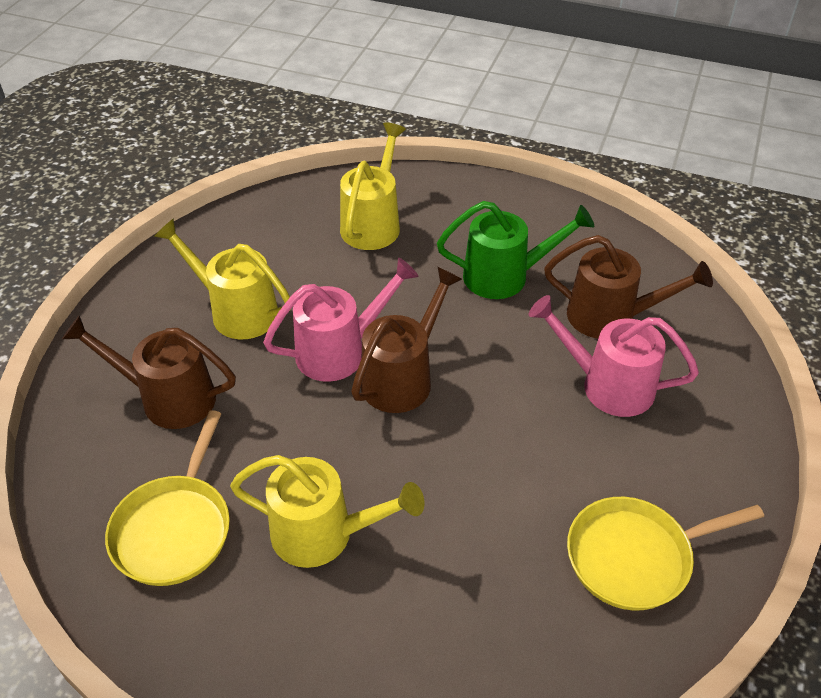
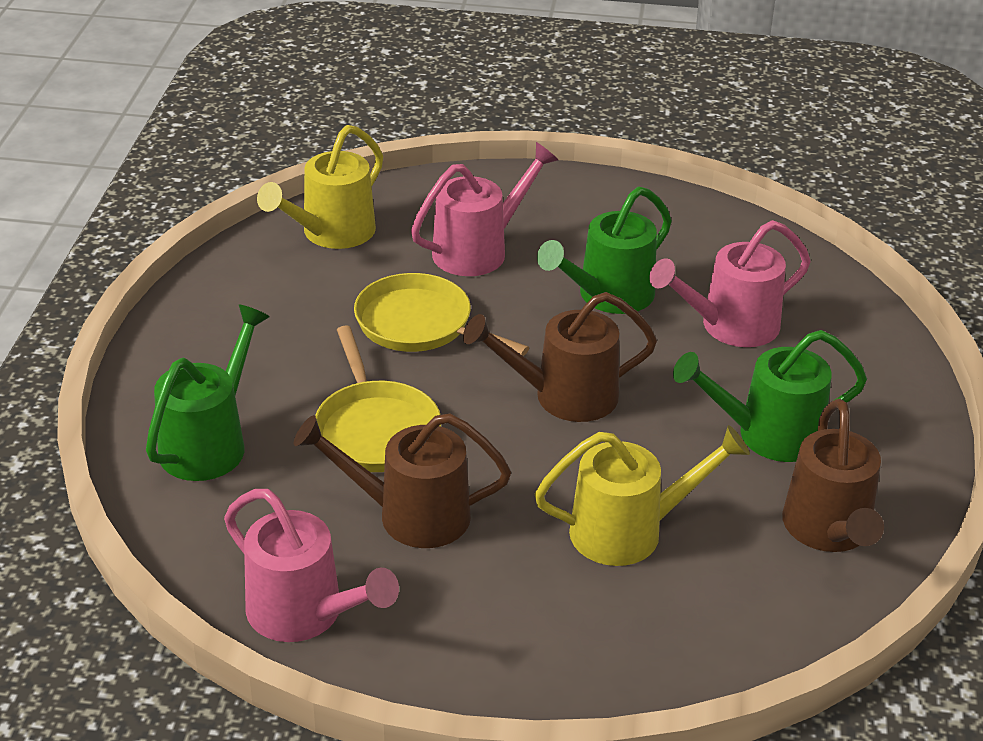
green watering can: [437,201,594,299] = 1 -> [146,304,270,481] [537,187,672,314] [673,330,867,462] = 3
pink watering can: [263,258,419,382] [529,295,699,417] = 2 -> [224,489,399,642] [411,142,558,276] [649,220,811,347] = 3
yellow watering can: [154,218,290,339] [230,455,425,568] [340,122,406,250] = 3 -> [257,125,383,249] [535,425,750,566] = 2

